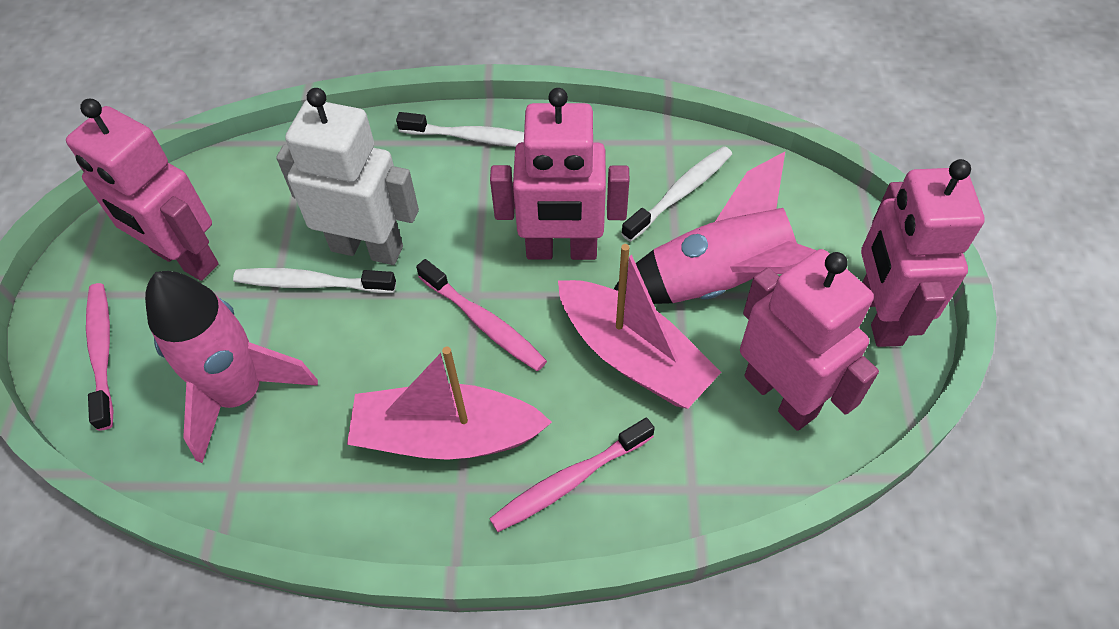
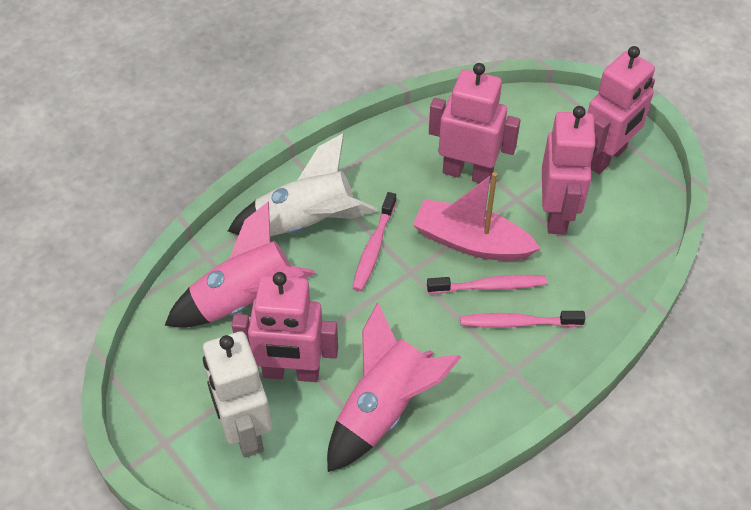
pink boat: [347,347,552,460] [558,244,721,409] = 2 -> [413,172,541,261] = 1
white rocket: none = 0 -> [228,133,377,236] = 1
white toothbrush: [233,268,396,293] [396,112,524,147] [621,146,732,242] = 3 -> none = 0

